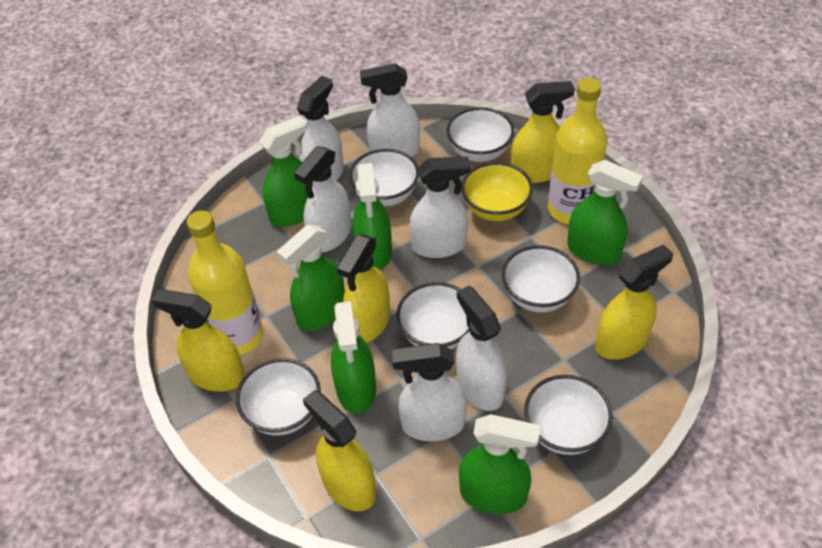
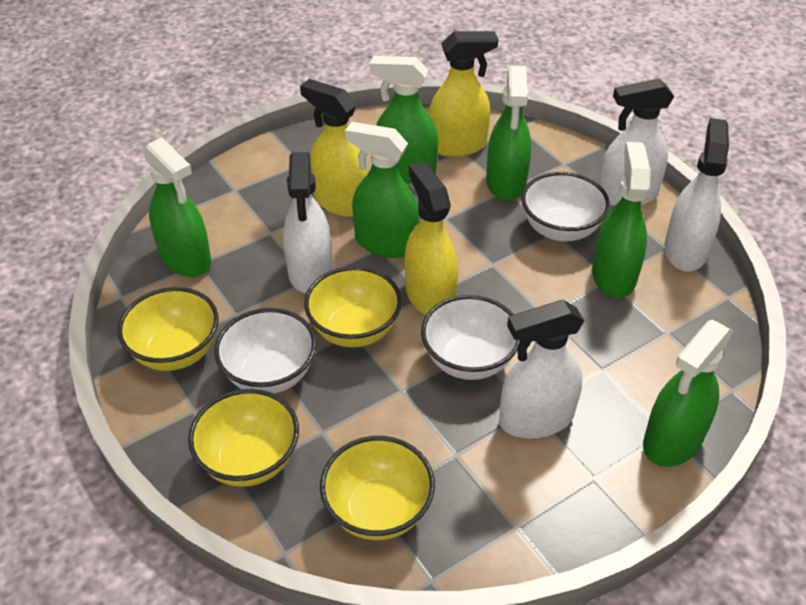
white bowl: [236,358,321,436] [349,149,419,206] [396,282,470,349] [447,107,514,162] [502,245,580,313] [524,375,613,455] = 6 -> [214,308,317,394] [421,295,521,380] [521,172,610,241] = 3
white spray bottle: [294,146,351,252] [297,76,344,181] [360,63,420,157] [392,343,467,441] [410,157,470,258] [456,286,507,411] = 6 -> [283,152,332,293] [499,300,584,439] [599,78,674,206] [664,118,729,272] = 4
yellow bottle: [187,211,263,355] [548,78,607,224] = 2 -> none = 0
yellow bowl: [461,162,533,221] = 1 -> [117,287,219,371] [188,389,299,487] [304,266,402,347] [320,436,435,540] = 4
yellow spray bottle: [152,289,245,392] [303,390,376,511] [337,234,390,343] [511,81,575,183] [595,244,673,360] = 5 -> [300,79,369,217] [405,161,458,315] [428,31,498,157] = 3

